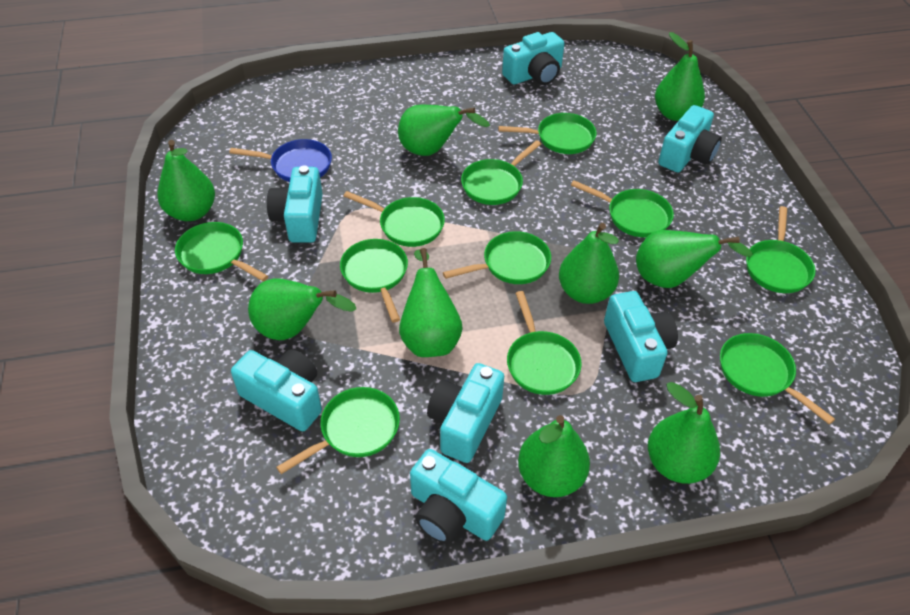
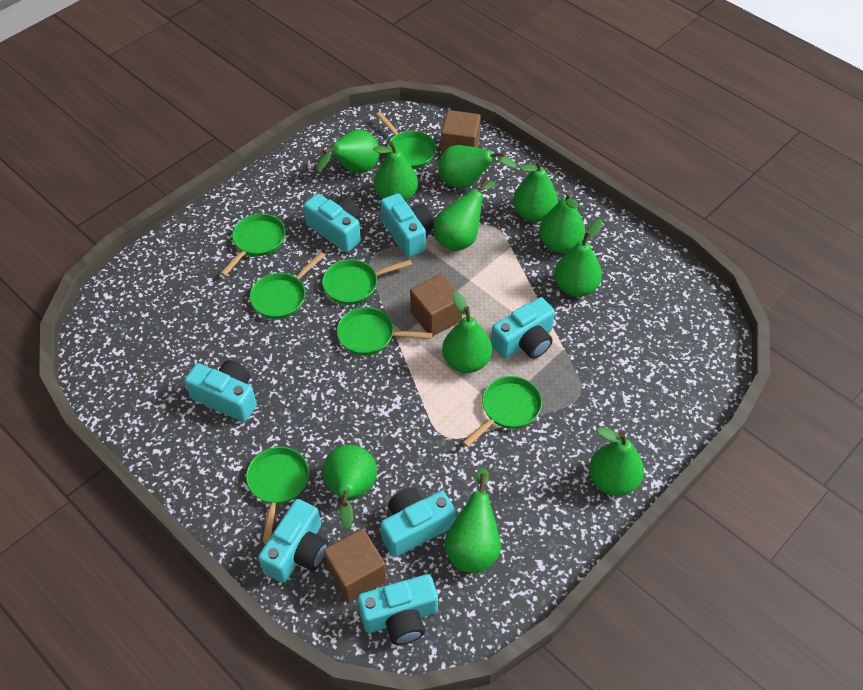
blue pan: [229,139,332,182] = 1 -> none = 0
brown cube: none = 0 -> [323,529,387,603] [410,274,462,337] [441,110,481,156] = 3
green pan: [175,222,268,282] [276,387,400,474] [340,239,408,322] [344,191,445,247] [443,231,551,284] [461,140,541,205] [498,113,597,154] [507,291,582,395] [571,180,674,237] [720,333,835,424] [746,206,816,293] = 11 -> [220,214,285,276] [246,447,309,542] [250,252,325,319] [322,259,412,305] [337,307,432,355] [376,112,436,169] [462,376,542,447] = 7
green pear: [157,140,215,221] [248,279,356,340] [398,105,490,156] [399,248,463,357] [518,415,590,497] [559,223,619,304] [636,230,753,288] [648,382,720,484] [655,32,705,121] = 9 -> [316,130,380,174] [323,445,377,529] [373,141,418,202] [434,178,495,251] [438,145,517,189] [442,292,492,373] [444,468,501,573] [513,159,558,222] [539,192,585,253] [554,219,603,297] [589,427,644,496] = 11

